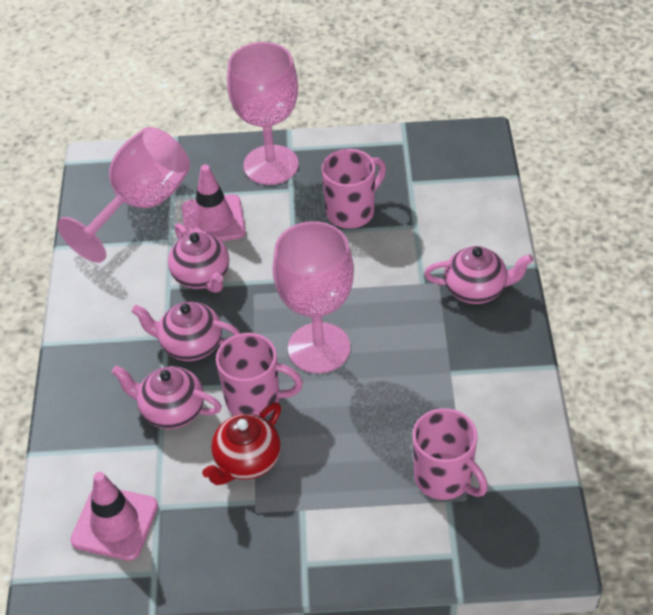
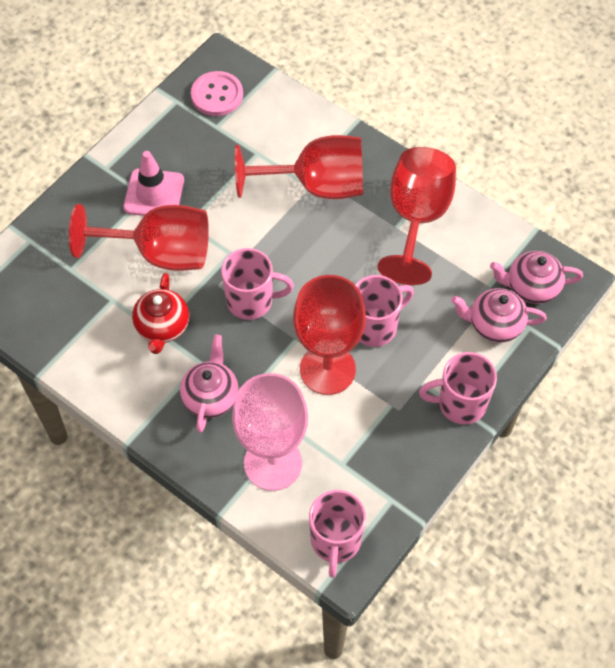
pink button: none = 0 -> [191,71,243,116] = 1
pink goblet: [57,127,190,263] [227,42,299,185] [272,221,354,373] = 3 -> [232,373,308,491] = 1
pink mug: [216,333,303,416] [321,149,386,229] [413,408,488,500] = 3 -> [221,248,294,320] [309,490,366,578] [355,275,414,347] [419,352,497,425] = 4
pink teapot: [112,366,222,429] [131,302,240,361] [168,223,229,293] [424,246,533,304] = 4 -> [180,335,239,433] [451,288,547,342] [490,251,583,304] = 3
pink traffic cone: [70,472,158,561] [182,165,246,241] = 2 -> [123,151,184,216] = 1
red goblet: none = 0 -> [69,204,209,271] [235,135,363,199] [293,275,366,395] [377,147,456,285] = 4

